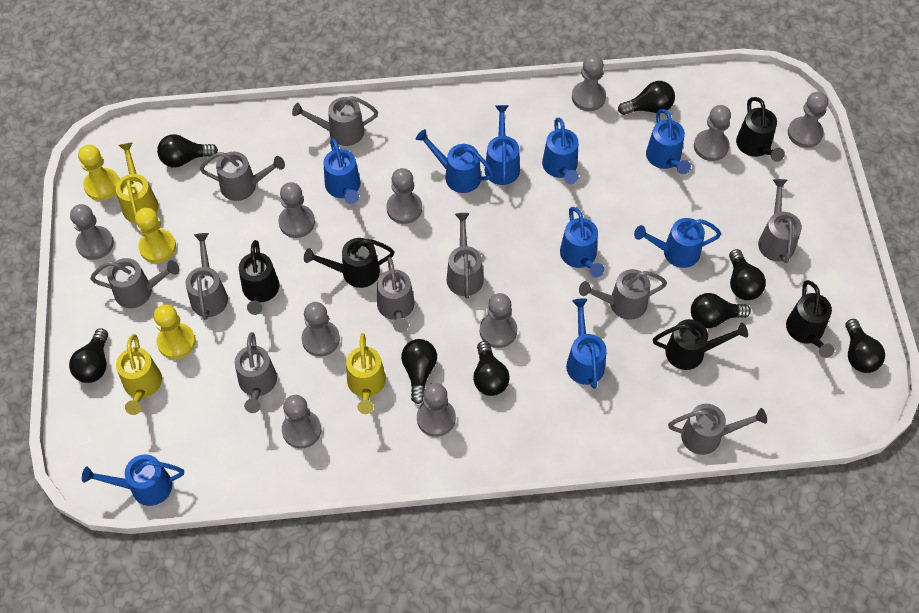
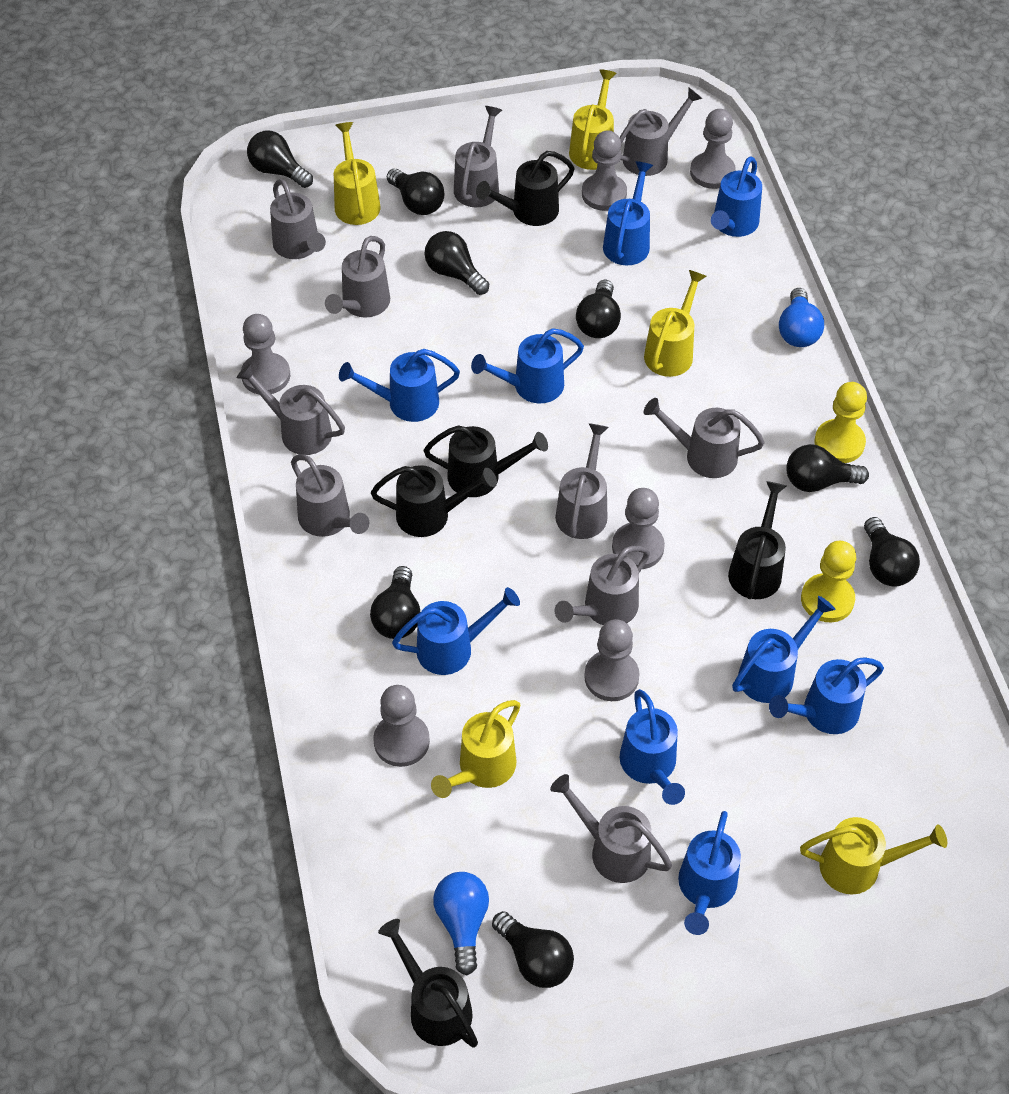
blue light bulb: none = 0 -> [433,872,489,975] [779,288,824,347] = 2
grey pawn: [70,204,114,260] [278,182,315,238] [282,395,321,449] [302,302,340,357] [386,168,422,224] [417,383,456,437] [480,293,517,348] [572,55,606,111] [694,105,731,161] [788,92,828,148] = 10 -> [241,314,290,395] [373,685,430,767] [582,130,627,211] [584,619,639,701] [612,488,665,569] [690,109,736,189] = 6
yellow pawn: [78,145,120,201] [135,208,176,263] [154,304,196,359] = 3 -> [801,541,856,622] [814,382,867,463] = 2
yellow watering can: [116,142,158,223] [116,334,162,415] [346,333,386,414] = 3 -> [334,122,381,225] [431,700,521,798] [569,69,617,170] [644,270,707,377] [800,817,947,894] = 5

